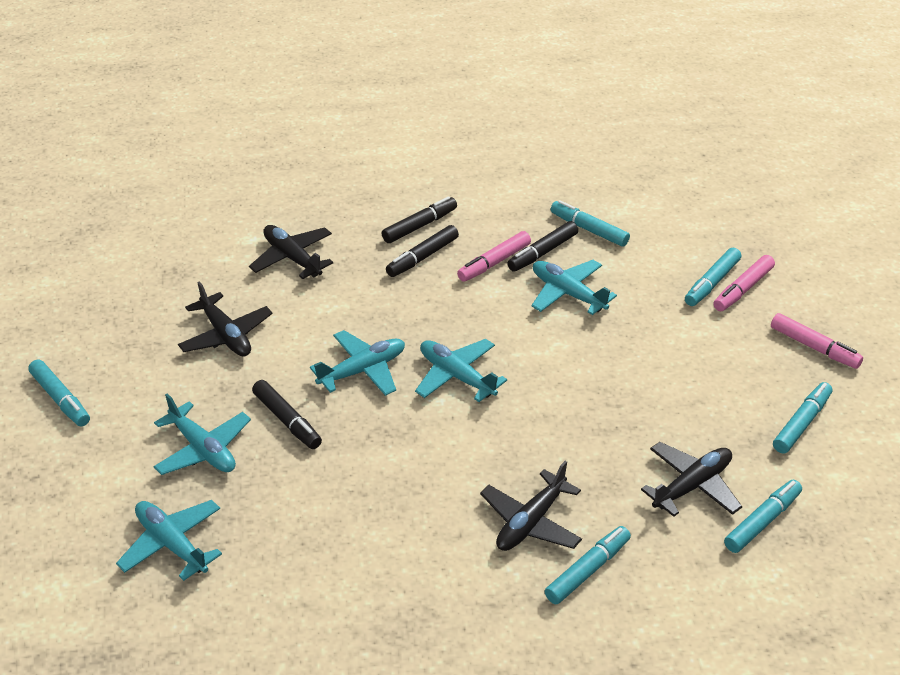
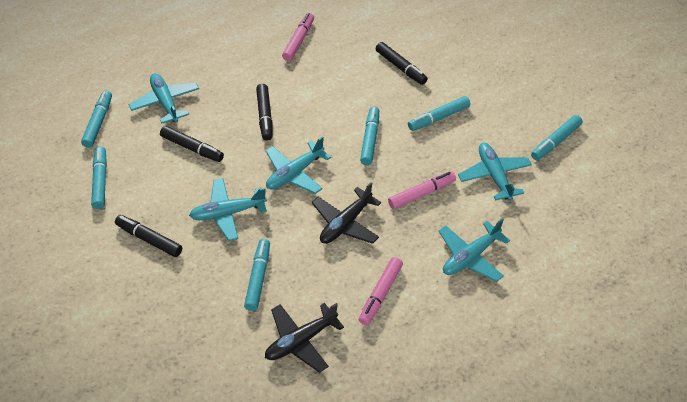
black plane: [178,281,273,357] [249,225,333,279] [480,461,582,551] [641,442,742,517] = 4 -> [265,303,344,373] [312,182,381,244] = 2

